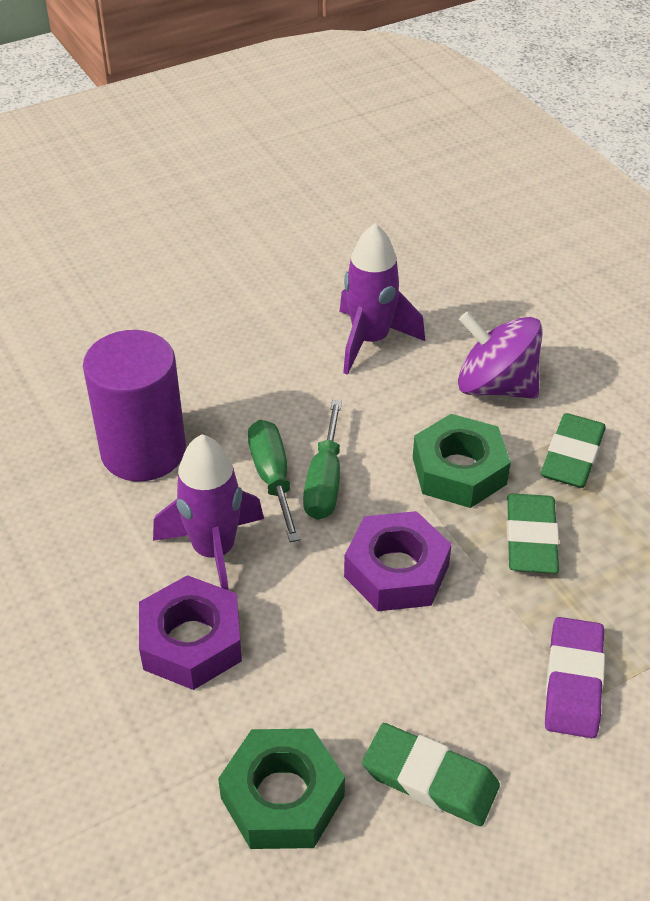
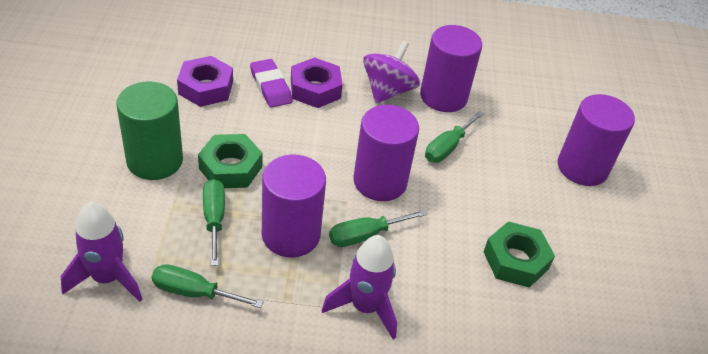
green cylinder: none = 0 -> [116,82,183,180] = 1
green eraser: [362,723,500,826] [507,493,559,573] [541,413,606,488] = 3 -> none = 0
green screwdriver: [248,420,300,542] [303,400,342,520] = 2 -> [152,264,263,308] [203,179,225,266] [329,210,427,247] [425,111,484,163] = 4
purple cylinder: [83,330,186,481] = 1 -> [262,155,326,258] [353,105,419,201] [420,25,482,112] [558,94,635,186] = 4

